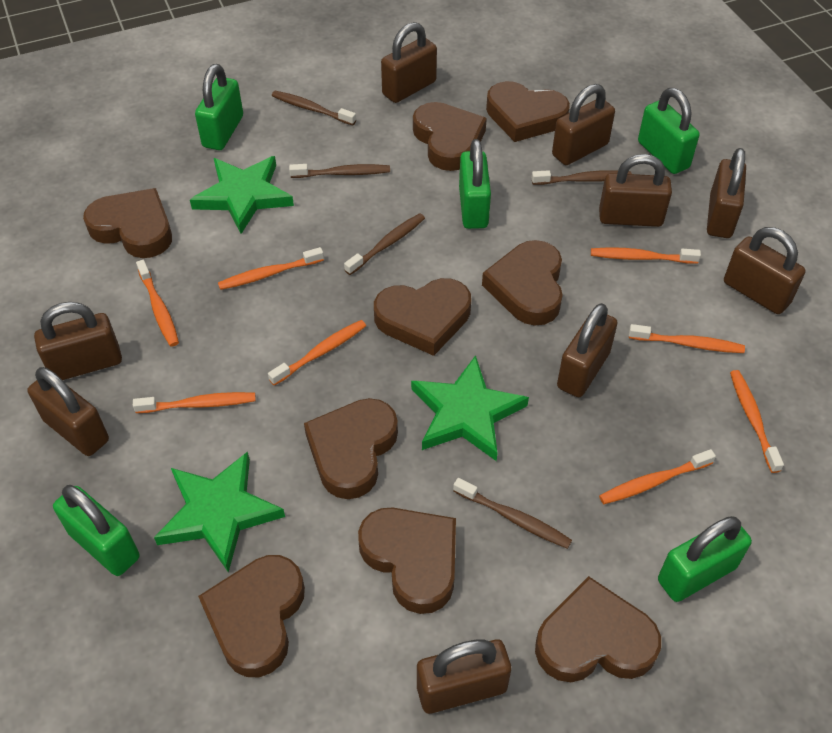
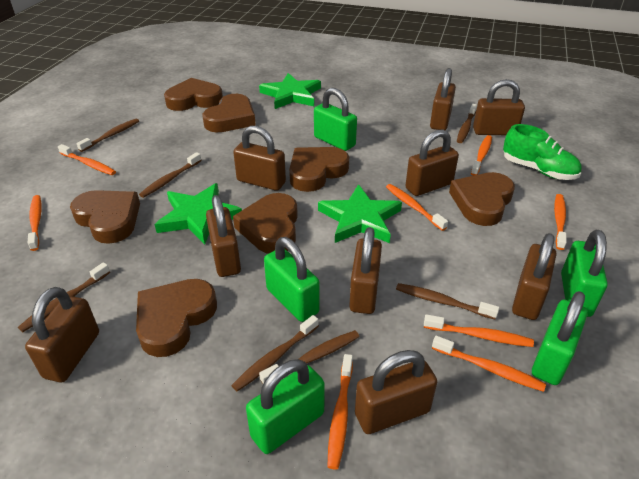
brown heart: [83,188,172,258] [198,555,305,677] [304,398,398,499] [358,507,456,614] [374,278,471,356] [413,102,487,171] [482,240,563,326] [486,81,570,142] [535,576,661,682] = 9 -> [70,190,140,244] [136,279,217,357] [164,78,223,111] [203,94,256,132] [233,193,298,254] [289,147,349,192] [449,172,515,226] = 7
brown toothbrush: [272,91,356,125] [289,164,390,178] [344,213,425,275] [453,478,572,549] [532,170,632,185] = 5 -> [18,262,110,332] [77,118,139,152] [139,152,202,198] [231,315,319,391] [259,330,360,384] [396,283,499,319] [457,104,477,143] = 7
green shoe: none = 0 -> [503,124,582,180] = 1

